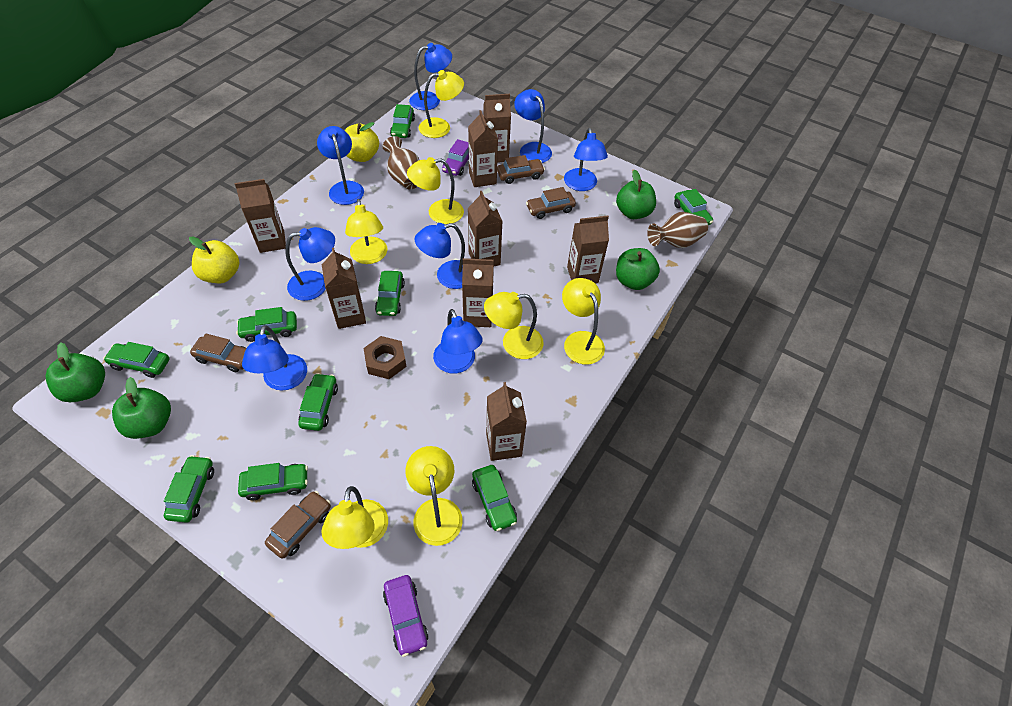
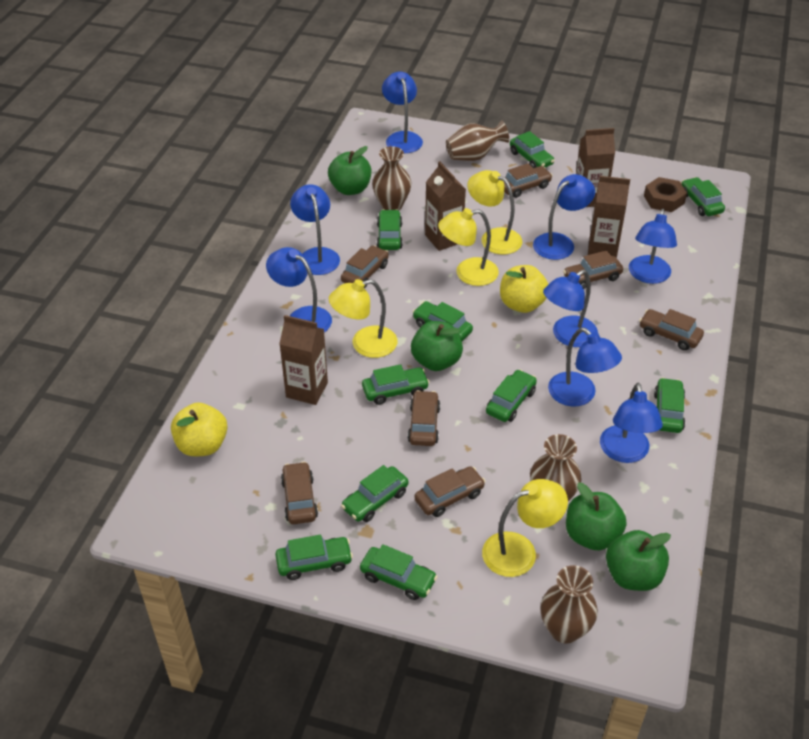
brown car: [190,333,246,372] [265,491,331,559] [497,155,545,184] [526,187,576,219] = 4 -> [281,461,318,524] [341,245,389,288] [408,390,440,446] [414,466,486,517] [503,163,553,198] [563,250,623,289] [639,309,704,350] = 7
brown carton: [235,179,286,253] [322,248,366,329] [462,258,494,327] [468,110,498,187] [468,191,502,266] [484,94,511,163] [486,382,527,461] [567,216,609,284] = 8 -> [279,315,328,405] [425,161,466,251] [576,128,615,207] [588,176,630,258] = 4
brown vase: [383,136,419,189] [647,212,708,248] = 2 -> [372,146,411,210] [446,120,509,161] [530,434,582,501] [541,565,598,644] = 4
green car: [103,342,170,378] [164,455,214,523] [236,307,297,342] [238,463,308,500] [298,373,338,431] [375,271,405,316] [390,104,415,138] [472,465,517,531] [674,189,713,225] = 9 -> [275,535,353,580] [341,465,408,522] [360,544,438,600] [362,364,430,405] [377,209,403,250] [413,301,473,341] [486,369,537,422] [510,131,555,168] [654,378,685,433] [681,177,725,216] = 10
purple car: [383,575,428,657] [442,139,469,176] = 2 -> none = 0
yellow lamp: [321,486,388,549] [345,199,387,264] [405,446,463,546] [407,157,464,224] [419,70,464,138] [484,292,544,359] [562,278,605,365] = 7 -> [329,279,397,358] [438,208,499,286] [467,170,522,255] [482,479,568,577] = 4

